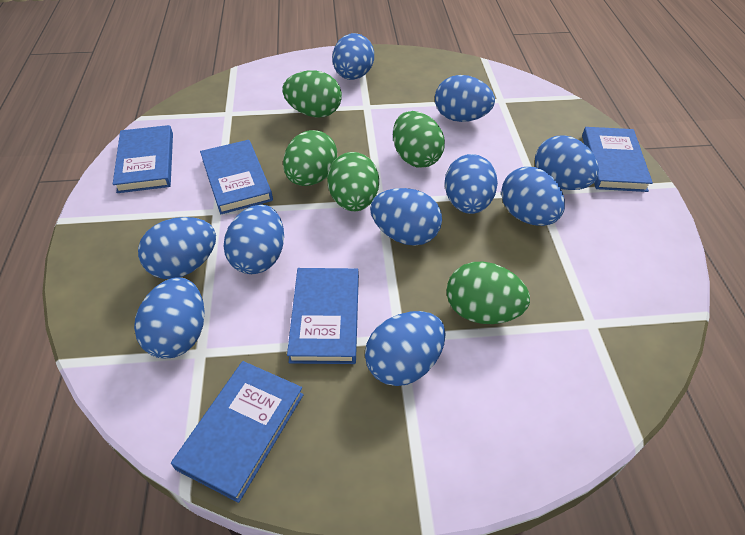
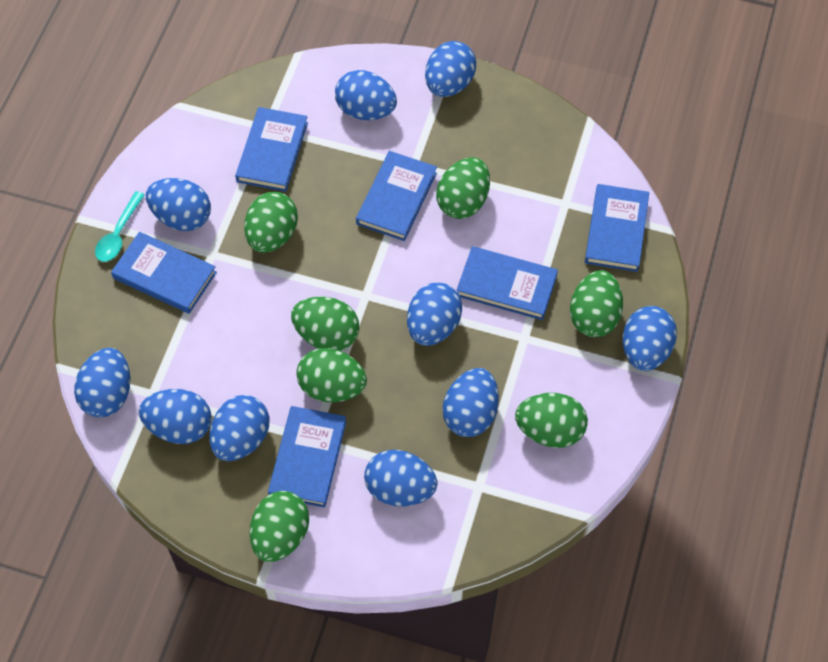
blue book: [113,125,173,193] [171,361,304,503] [200,140,273,214] [287,268,359,364] [582,127,653,192] = 5 -> [111,232,217,314] [235,107,308,192] [268,406,346,508] [356,151,437,241] [457,246,558,320] [585,184,649,272] = 6
green egg: [282,70,342,118] [283,130,337,186] [327,152,379,211] [393,111,445,168] [446,262,530,324] = 5 -> [244,192,298,253] [250,491,309,562] [291,297,359,351] [296,348,367,402] [436,157,490,219] [515,393,588,448] [570,270,623,337] = 7
turquoise spoon: none = 0 -> [95,191,145,262] = 1

